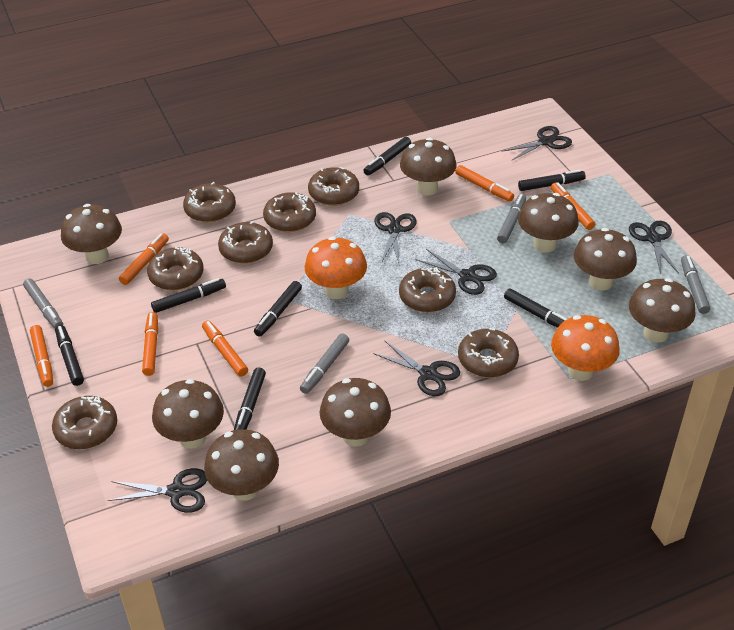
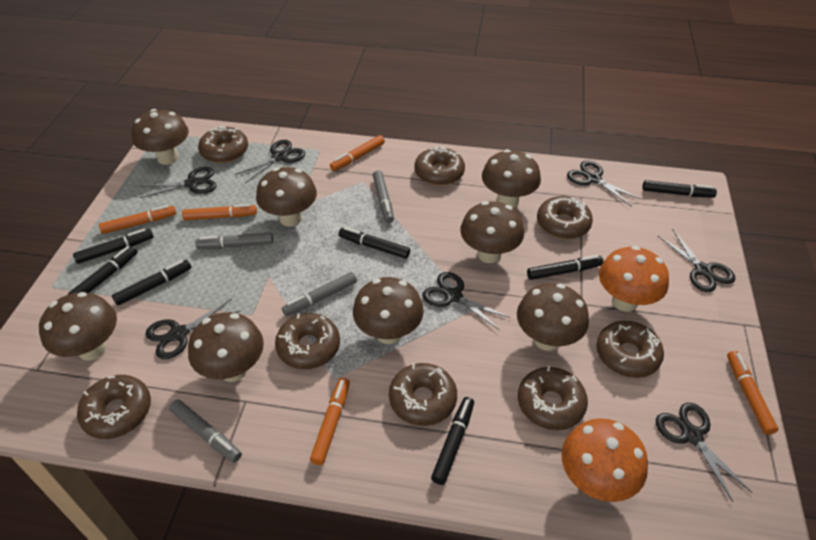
black scissors: [108,468,207,513] [373,341,460,396] [374,212,417,263] [416,249,497,295] [502,126,572,161] [629,221,679,274] = 6 -> [139,167,217,198] [145,298,240,359] [235,140,305,183] [422,272,510,330] [567,161,641,207] [656,403,753,502] [658,230,735,292] = 7
orange marker: [30,325,53,387] [119,233,169,285] [142,312,158,376] [202,320,248,377] [455,165,514,202] [551,182,595,230] = 6 -> [99,205,176,234] [182,204,257,220] [310,378,350,465] [330,135,385,171] [727,351,778,435] = 5

